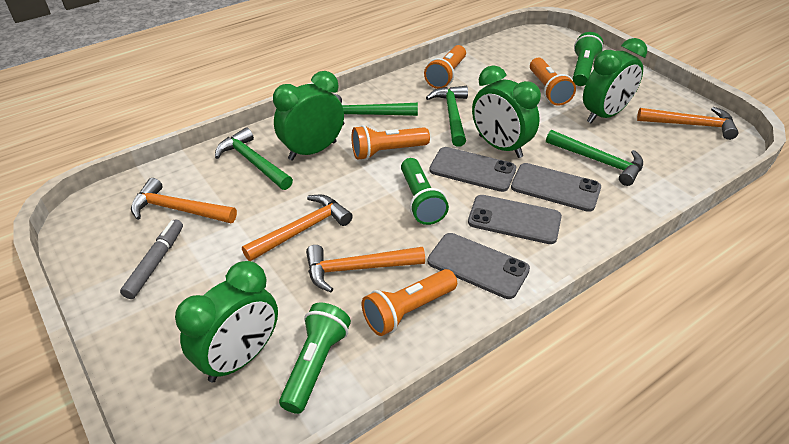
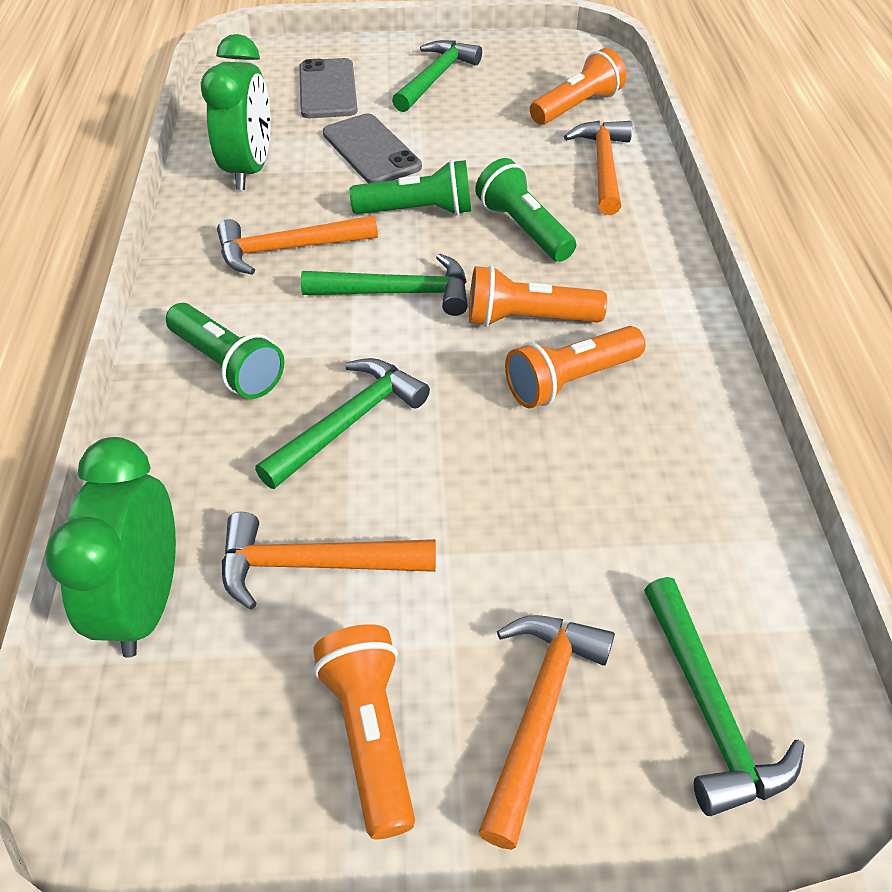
green clock: [175,261,278,383] [273,71,344,161] [472,65,541,158] [583,38,647,123] = 4 -> [45,437,176,658] [201,34,271,190] = 2
grey marker: [120,219,183,299] = 1 -> none = 0
grey phone: [428,233,530,299] [429,147,516,192] [468,195,562,244] [511,163,601,212] = 4 -> [299,58,358,118] [323,114,422,183] = 2

